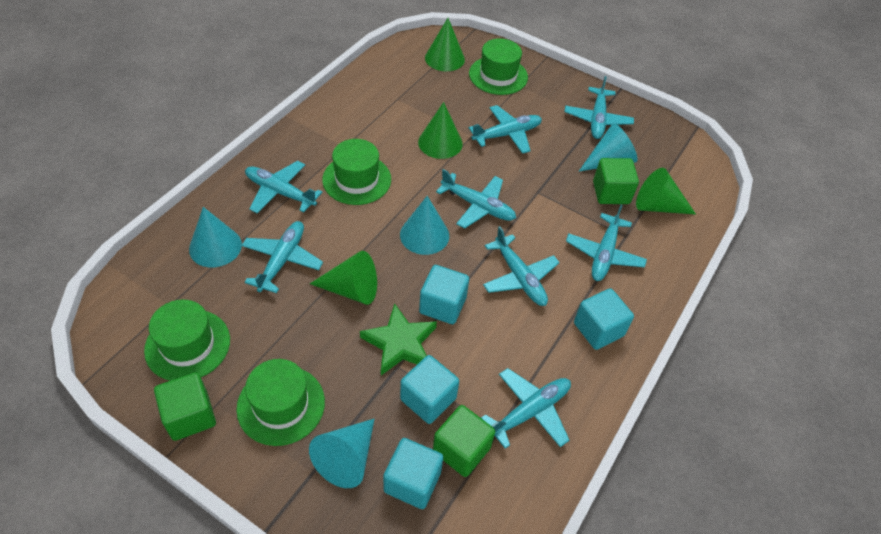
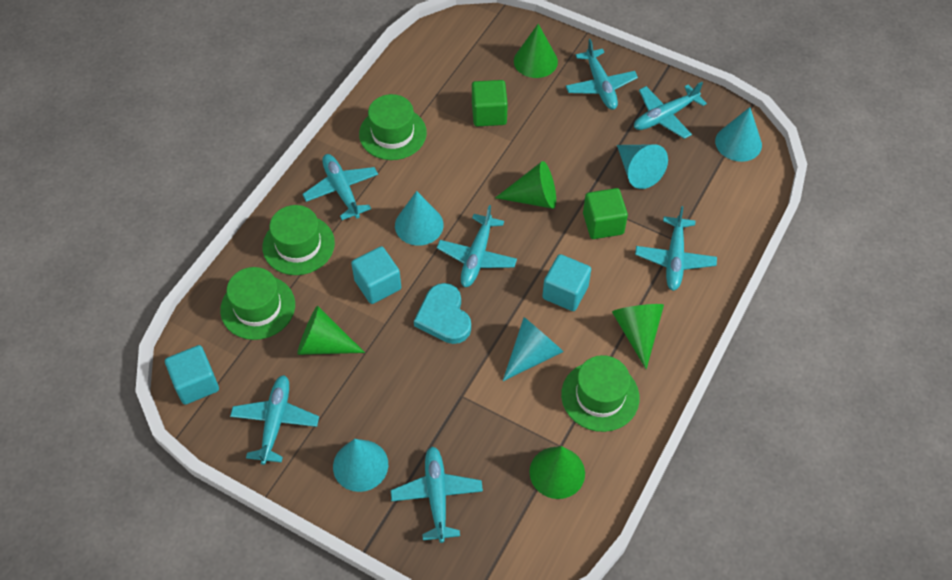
green cone: [310,251,377,305] [418,102,463,159] [425,18,465,71] [636,168,696,215] = 4 -> [297,306,365,355] [495,161,556,209] [514,24,558,78] [529,446,585,499] [612,304,664,369] = 5
green cube: [154,372,216,441] [433,405,495,477] [593,158,639,204] = 3 -> [472,80,508,126] [583,188,628,239] = 2
green star: [360,303,437,375] = 1 -> none = 0
turquoise cone: [189,207,242,268] [309,419,374,488] [400,196,449,255] [579,123,638,171] = 4 -> [333,439,388,492] [395,191,443,246] [503,317,564,381] [617,144,668,189] [715,107,762,162] = 5
turquoise cube: [383,438,443,509] [400,355,459,424] [419,265,469,324] [574,288,634,350] = 4 -> [165,345,219,405] [351,246,401,304] [542,254,591,311] = 3
turquoise heart: none = 0 -> [414,283,471,344] = 1
turquoise plane: [242,221,323,293] [245,161,322,214] [436,169,516,229] [469,105,542,154] [481,368,571,449] [483,226,560,306] [564,76,634,139] [566,205,647,281] = 8 -> [230,375,319,465] [302,154,378,220] [391,446,483,543] [437,205,517,287] [566,39,638,110] [634,82,707,139] [635,206,717,291] = 7

